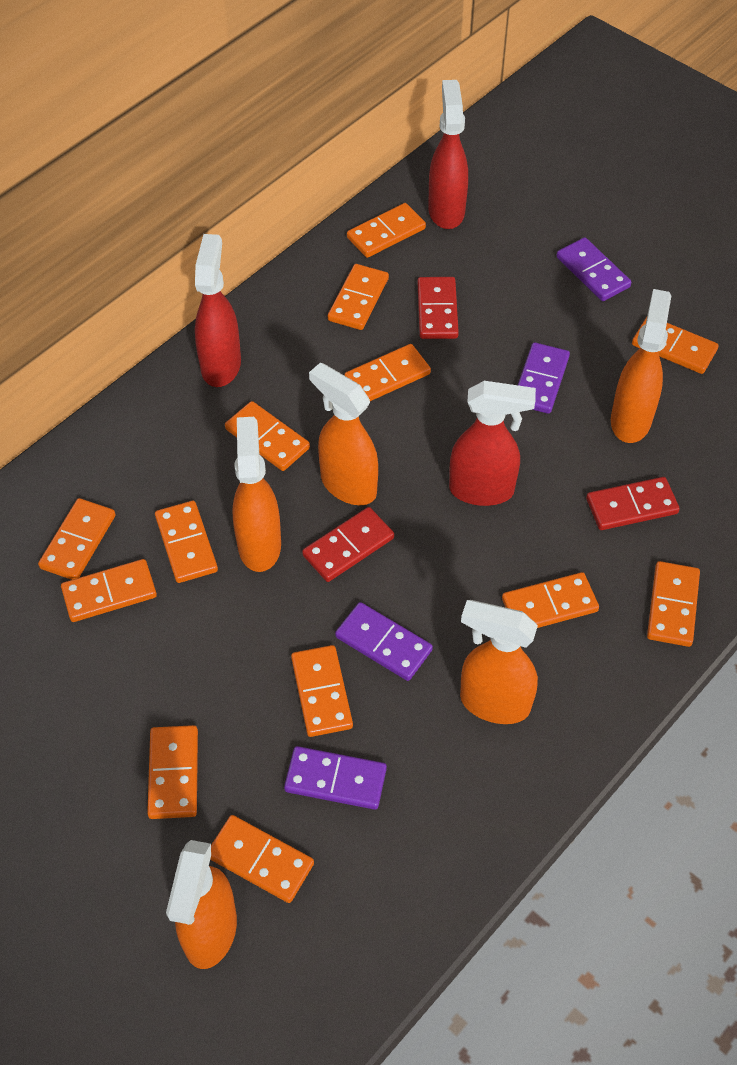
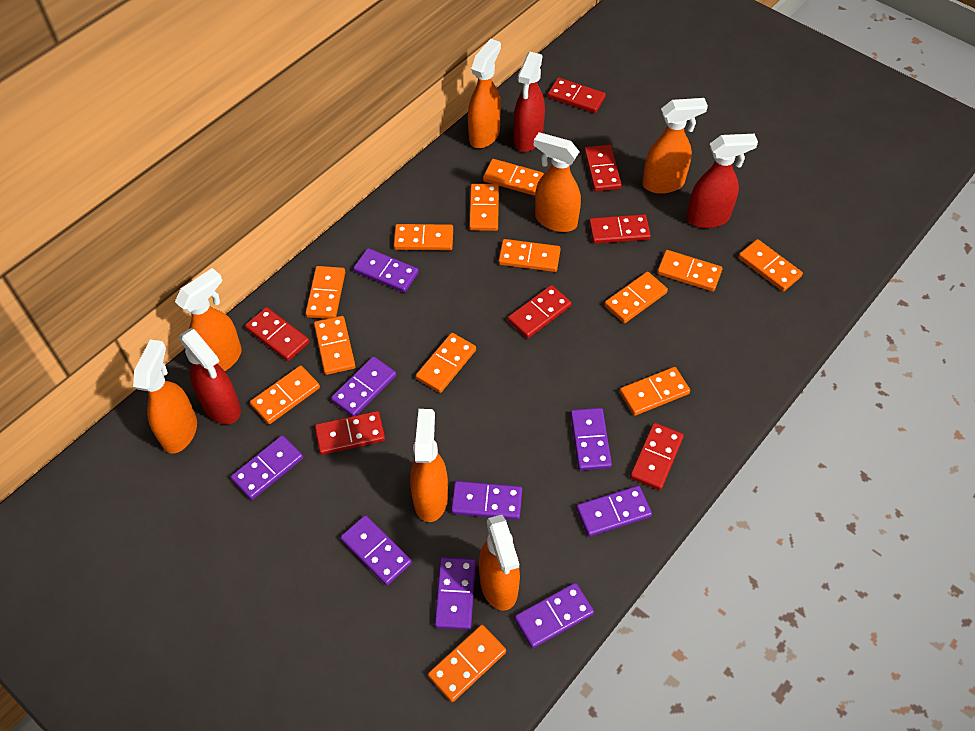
orange spray bottle: [166,840,237,969] [232,417,281,572] [309,363,378,505] [460,600,538,724] [611,289,671,443] = 5 -> [133,339,197,453] [175,268,242,371] [410,409,448,522] [468,39,501,148] [479,515,520,611] [534,132,581,232] [642,98,708,194] = 7
purple domino: [284,746,387,810] [335,602,433,681] [518,342,570,414] [557,237,631,301] = 4 -> [231,435,303,500] [331,356,396,416] [340,515,412,585] [353,248,419,293] [434,557,476,630] [451,481,522,520] [514,583,594,648] [570,408,612,470] [576,486,652,537] = 9
red domino: [302,507,394,582] [417,277,459,339] [586,477,680,530] = 3 -> [245,307,309,361] [315,411,385,455] [508,285,572,338] [548,78,606,113] [584,145,622,191] [589,214,651,244] [630,423,684,490] = 7

